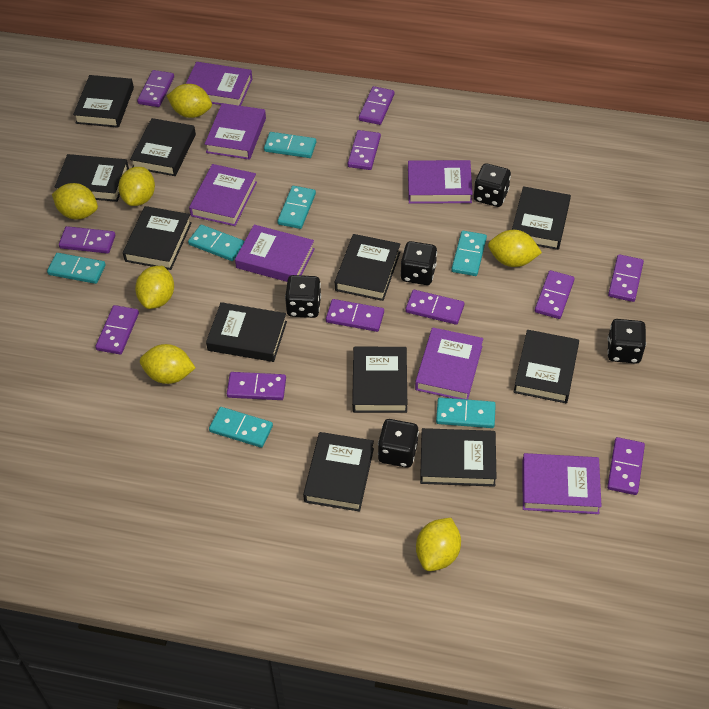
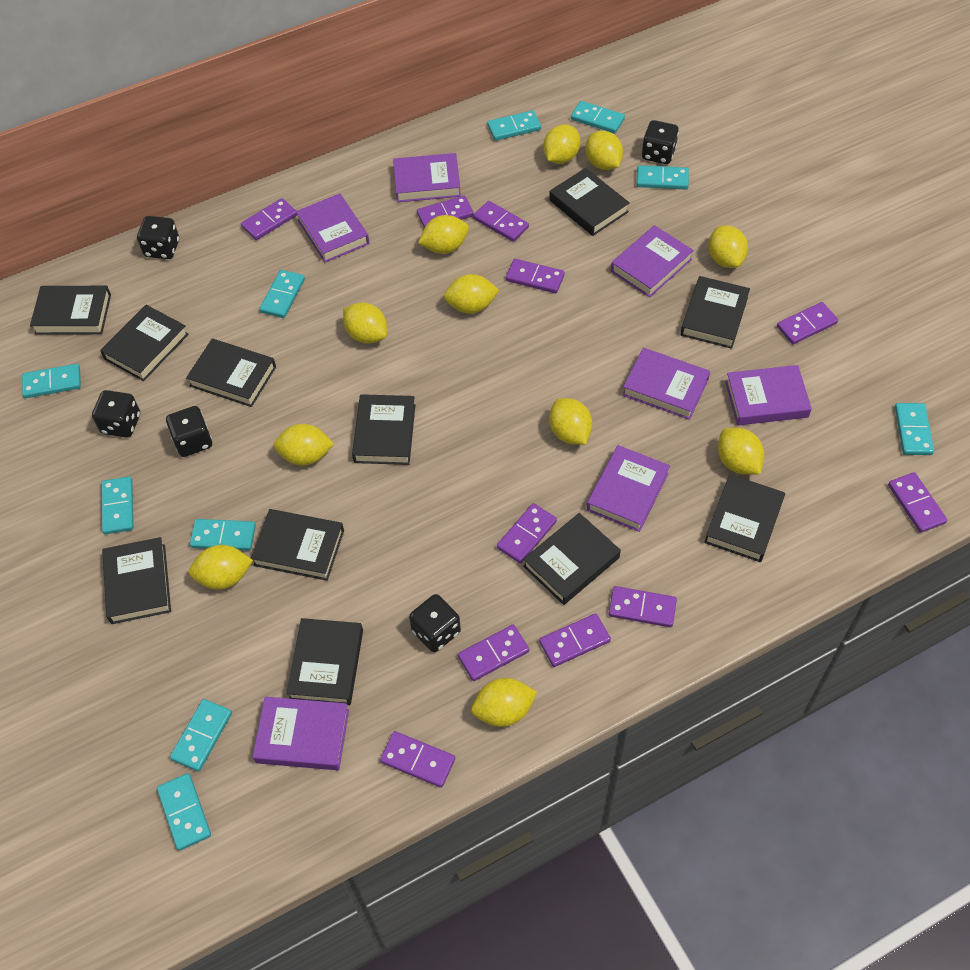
turquoise domino: [47,253,106,284] [188,225,245,261] [209,407,273,448] [264,132,316,158] [277,186,316,229] [436,397,496,428] [451,231,487,276] = 7 -> [22,364,81,398] [101,477,134,534] [157,773,211,851] [170,699,232,772] [190,519,256,551] [259,270,305,318] [487,110,541,141] [571,101,625,133] [636,165,689,189] [895,403,934,455] = 10
yellow lemon: [52,183,98,219] [118,167,155,206] [135,266,174,309] [140,344,195,384] [167,84,212,118] [416,518,461,571] [488,230,542,267] = 7 -> [189,545,253,590] [273,424,334,465] [343,302,387,344] [418,215,469,254] [444,274,500,314] [471,678,537,727] [543,125,580,164] [549,398,592,445] [585,131,623,170] [708,225,748,268] [718,428,764,475] = 11

